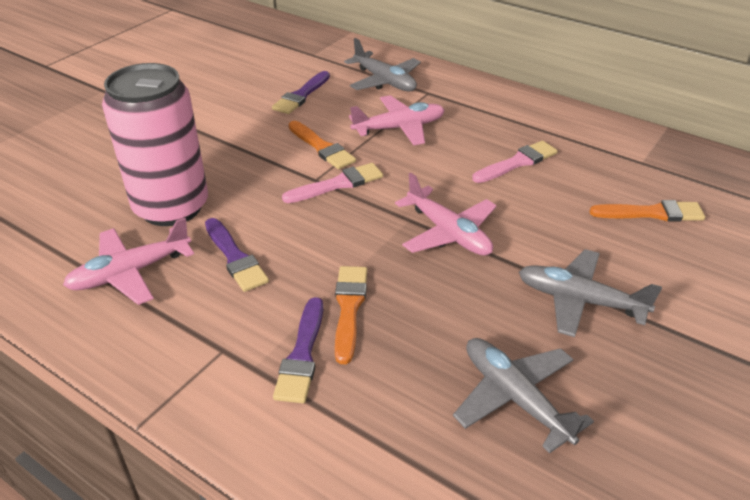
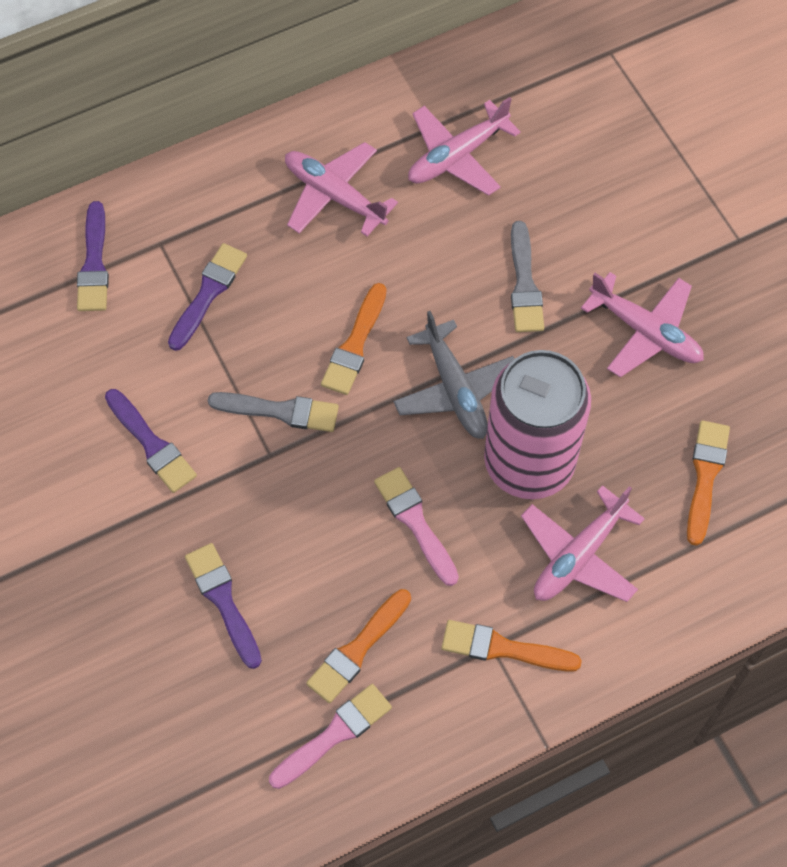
grey brush: none = 0 -> [208,392,339,432] [511,221,544,332] = 2
grey plane: [344,38,421,92] [453,338,594,453] [519,249,662,337] = 3 -> [393,311,514,439] = 1
orange brush: [289,121,356,169] [335,266,367,364] [589,200,705,222] = 3 -> [306,589,411,703] [321,283,386,395] [442,620,582,672] [687,420,730,546] = 4
pink plane: [63,218,194,305] [349,95,445,146] [395,173,497,256] = 3 -> [285,142,398,236] [408,97,521,196] [521,485,645,602] [581,272,704,378] = 4
purple brush: [205,218,269,292] [272,71,330,114] [273,297,323,403] = 3 -> [77,201,109,311] [105,389,197,493] [168,243,247,351] [185,543,262,669] = 4

